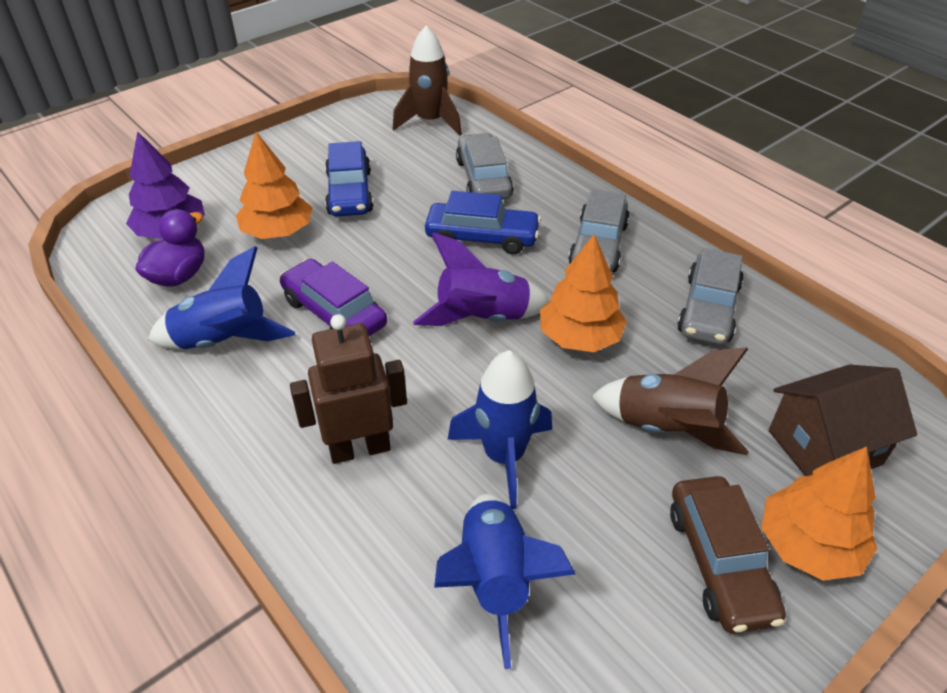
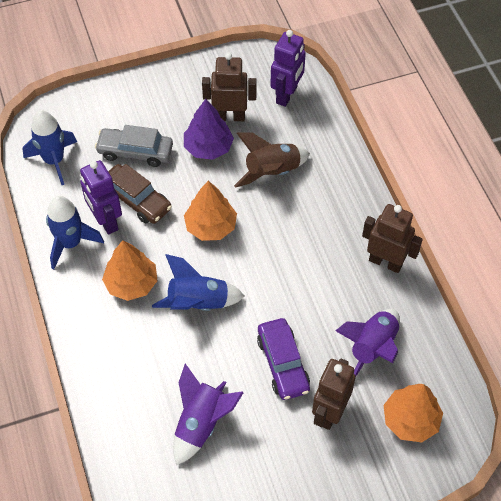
blue car: [325,141,373,217] [425,191,541,254] = 2 -> none = 0
brown house: [769,364,917,476] = 1 -> none = 0
brown robot: [290,314,407,464] = 1 -> [202,53,257,121] [312,358,356,430] [362,204,423,273] = 3
brown rocket: [393,26,462,136] [591,347,749,455] = 2 -> [234,132,310,188] = 1
grey car: [456,133,513,200] [568,189,630,273] [677,248,744,345] = 3 -> [95,125,173,167] = 1
purple duck: [135,209,205,287] = 1 -> none = 0
purple robot: none = 0 -> [80,160,122,235] [270,30,306,107] = 2
purple rocket: [413,232,549,326] = 1 -> [173,364,244,465] [335,309,400,376] = 2

